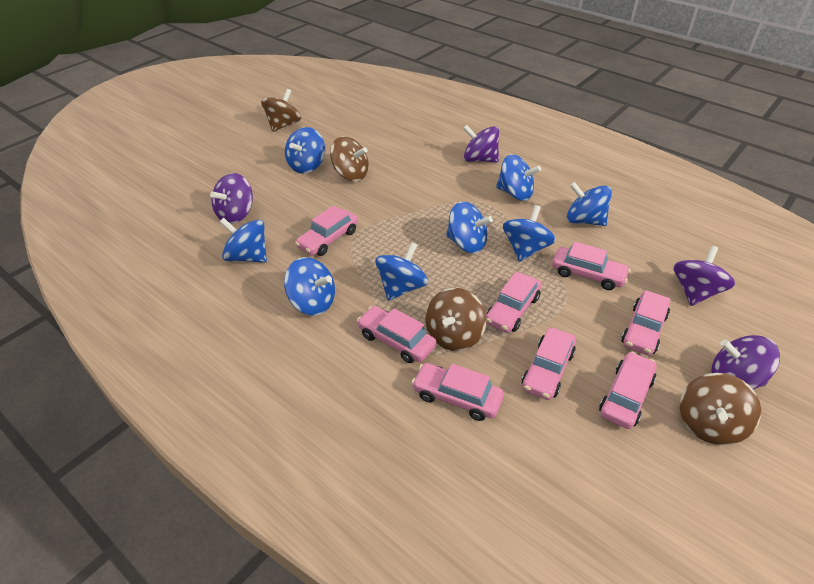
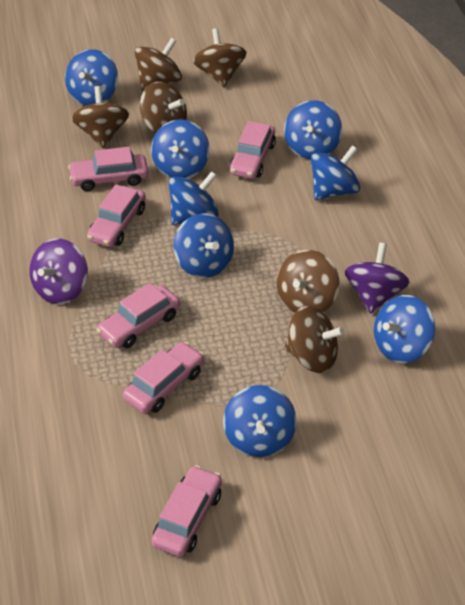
brown spinning top: [261,89,301,132] [330,136,369,181] [425,288,486,351] [680,373,761,445] = 4 -> [71,86,129,149] [135,38,182,91] [140,82,187,134] [193,28,246,87] [277,250,339,313] [284,306,345,373] = 6
pink car: [295,205,358,256] [357,306,436,363] [412,363,504,421] [486,271,542,333] [522,328,576,400] [552,242,630,290] [599,352,657,429] [621,290,670,355] = 8 -> [68,147,148,191] [87,184,146,247] [96,283,180,348] [123,342,204,413] [151,465,222,557] [229,121,276,179] = 6
purple spinning top: [210,173,253,224] [463,125,499,162] [673,246,735,306] [711,335,780,389] = 4 -> [29,239,88,304] [344,243,410,314] = 2

